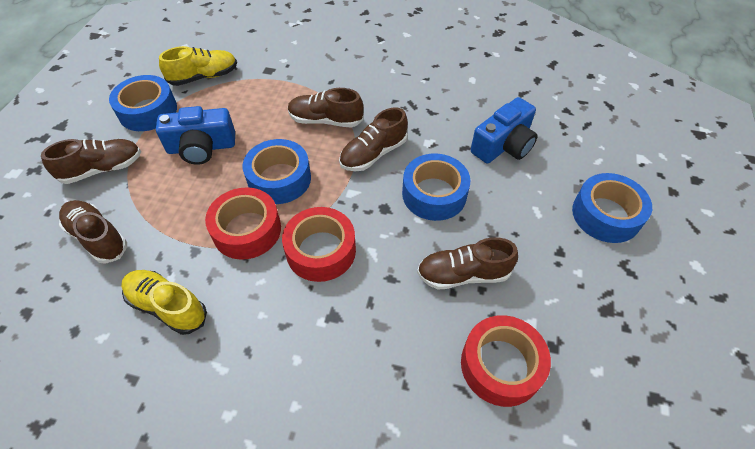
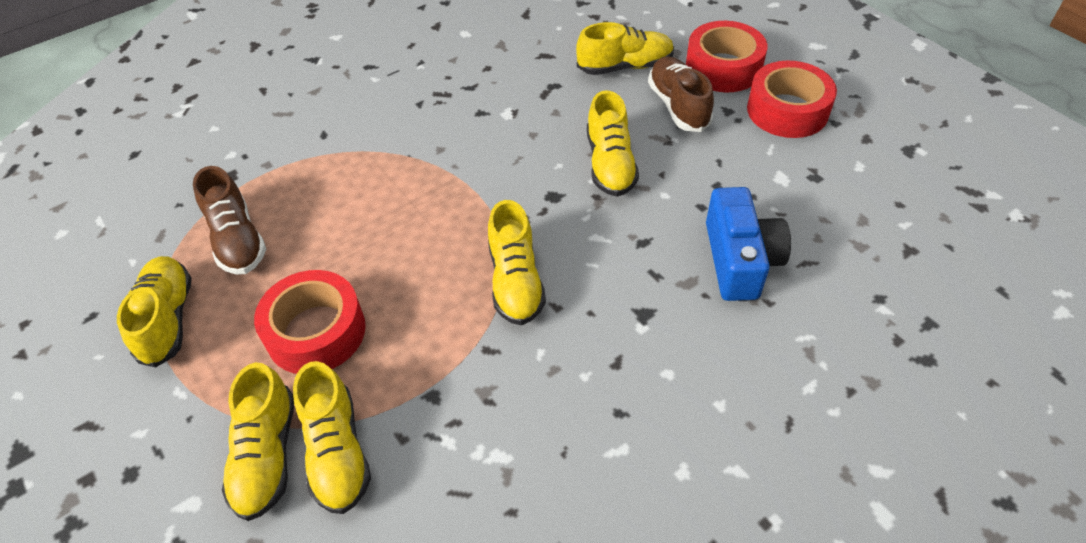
blue camera: [156,106,235,165] [471,97,538,163] = 2 -> [706,187,791,301] = 1
blue tape: [109,75,177,131] [242,139,311,204] [402,154,470,221] [572,173,652,243] = 4 -> none = 0
brown shoe: [41,139,141,184] [59,200,127,264] [288,88,364,128] [339,107,408,171] [417,237,518,289] = 5 -> [193,166,266,275] [648,57,714,132] = 2
yellow shoe: [121,270,207,335] [159,46,237,86] = 2 -> [117,256,192,367] [222,362,294,521] [293,361,371,514] [488,200,546,325] [576,22,674,75] [587,91,639,197] = 6

